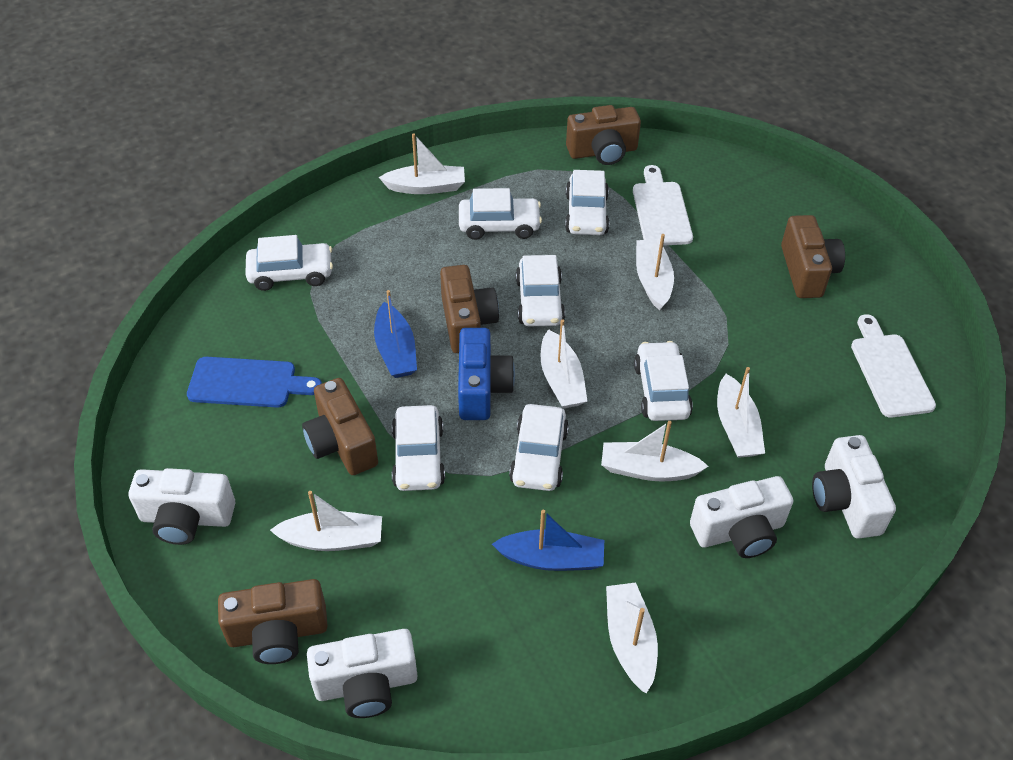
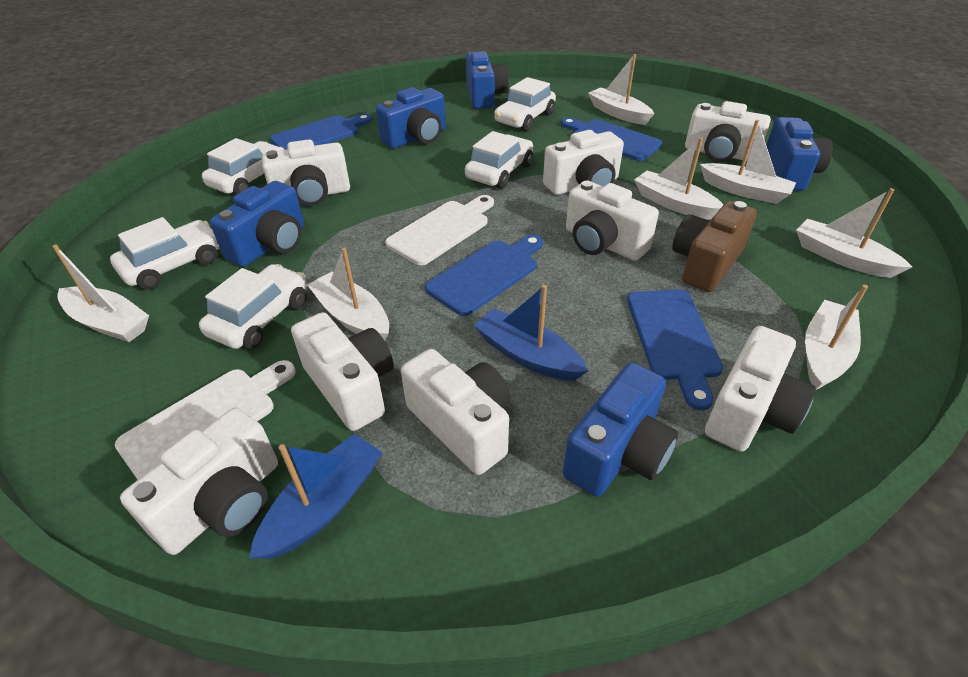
blue camera: [458,328,515,420] = 1 -> [210,181,304,267] [376,87,446,148] [466,51,509,109] [563,362,678,497] [766,117,833,191] = 5
blue cutting board: [187,357,322,408] = 1 -> [270,114,372,150] [425,235,543,316] [561,117,662,161] [627,290,723,410] = 4
brown camera: [218,579,328,664] [302,378,378,475] [440,265,499,353] [566,105,641,165] [781,215,845,298] = 5 -> [672,201,757,292] = 1
white camera: [129,468,235,545] [307,629,418,718] [690,476,793,558] [812,435,896,539] = 4 -> [120,408,278,555] [262,139,350,206] [291,312,394,431] [401,349,511,475] [543,130,624,195] [566,180,659,261] [685,101,771,162] [705,326,816,452] = 8
white car: [245,235,333,291] [392,405,445,491] [459,188,542,240] [509,404,569,491] [516,255,565,326] [565,170,610,235] [634,341,693,421] = 7 -> [110,217,219,290] [199,264,307,349] [202,138,285,195] [465,131,533,189] [494,77,556,131] = 5

